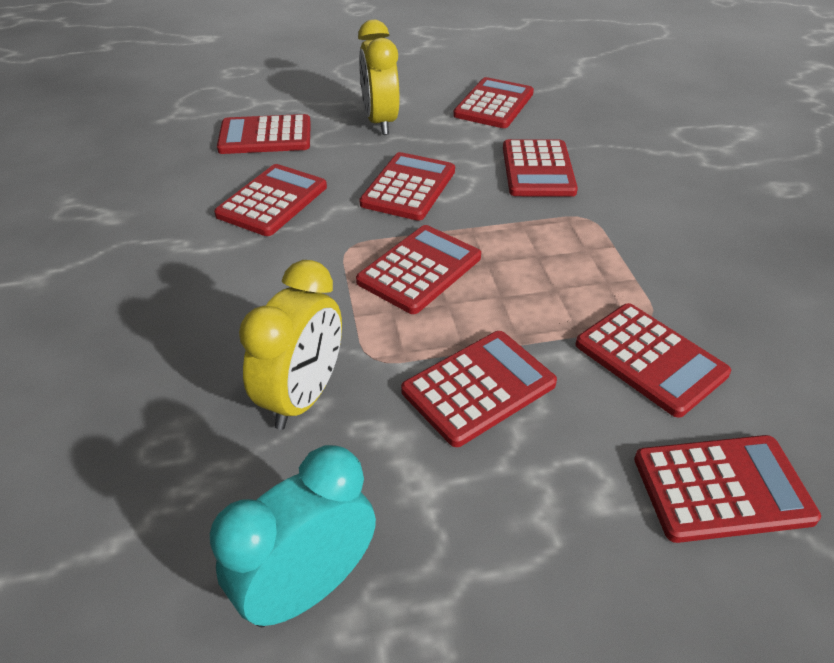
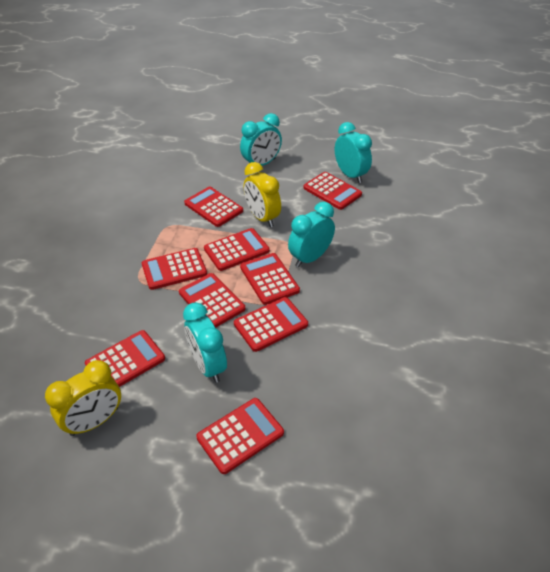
turquoise clock: [210,445,376,627] = 1 -> [183,302,227,383] [240,113,282,166] [288,202,335,267] [335,122,372,183] = 4

